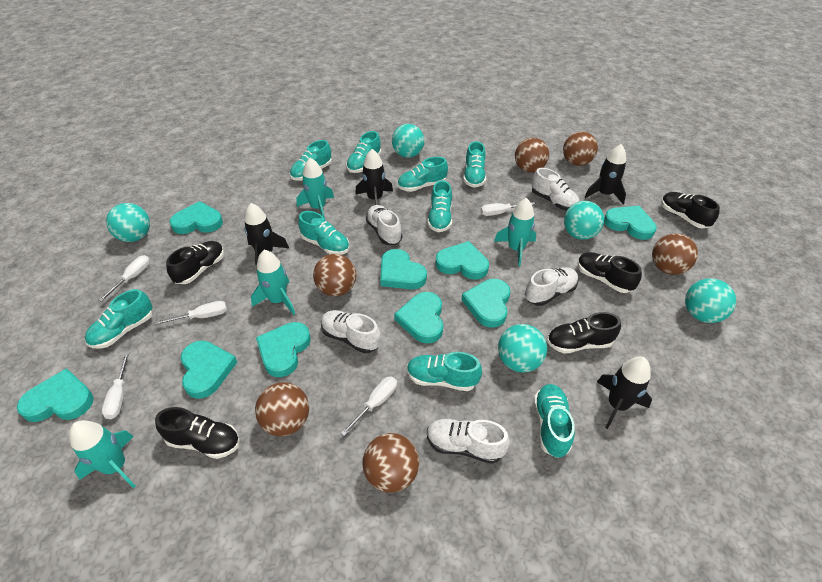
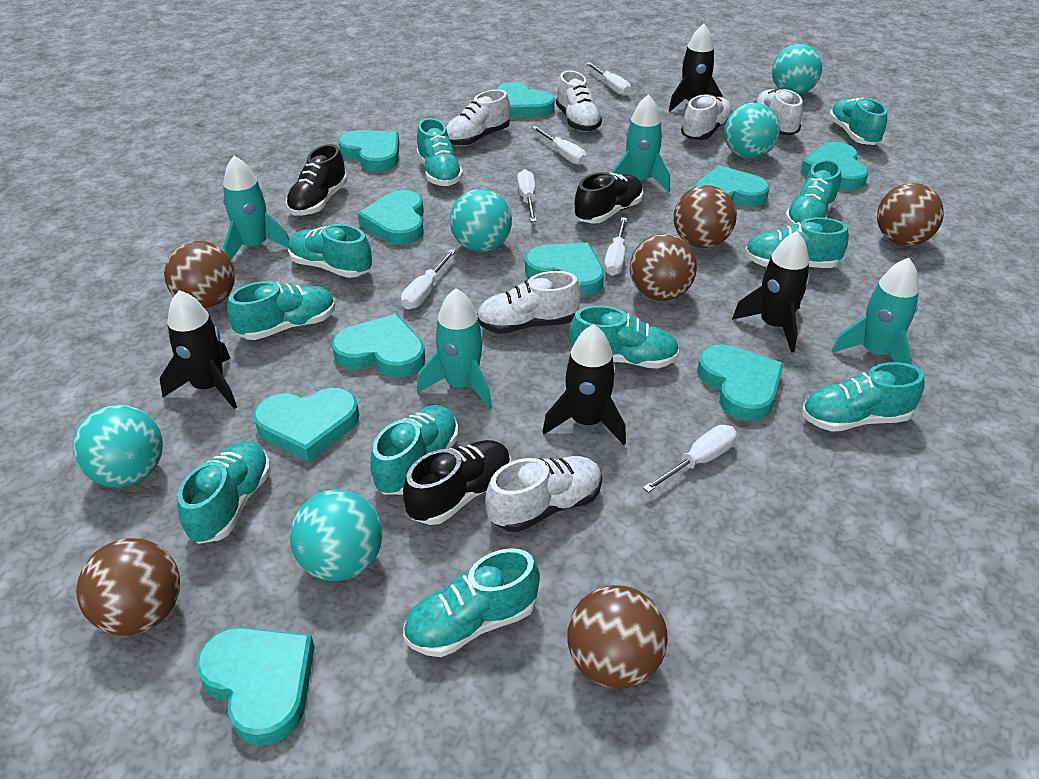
black shoe: [155,407,240,459] [166,241,224,284] [547,312,621,353] [578,252,642,293] [661,192,720,229] = 5 -> [286,144,347,216] [403,440,511,525] [574,172,643,224] = 3
turquoise heart: [17,368,94,422] [170,201,223,234] [181,341,237,399] [256,322,311,377] [380,249,427,289] [394,292,443,344] [435,241,489,280] [461,279,511,328] [604,206,657,240] = 9 -> [196,627,315,746] [253,388,359,462] [332,314,425,378] [338,130,399,172] [358,190,424,245] [496,82,555,118] [525,242,604,297] [694,165,770,207] [697,344,784,421] [801,142,869,190] = 10
turquoise shoe: [85,289,153,349] [290,140,332,181] [298,211,349,255] [346,131,381,173] [397,157,448,192] [407,352,482,391] [427,180,452,232] [463,141,486,187] [534,384,575,458] = 9 -> [177,441,271,544] [227,281,335,340] [288,224,372,278] [371,405,458,495] [403,548,540,657] [417,118,463,186] [569,305,679,369] [745,217,849,268] [785,159,841,226] [802,362,924,432] [829,97,887,145] = 11
white screwdriver: [99,255,150,302] [102,352,130,419] [155,301,227,325] [341,377,397,436] [481,202,535,216] = 5 -> [401,249,456,309] [517,169,537,222] [532,126,586,165] [586,62,631,96] [604,217,627,276] [643,425,737,493] = 6
white shoe: [321,310,381,353] [366,205,402,245] [427,419,510,464] [525,267,578,306] [532,168,580,211] = 5 -> [446,89,510,146] [477,271,581,334] [485,456,602,532] [556,70,602,132] [681,94,732,140] [754,88,803,135] = 6

